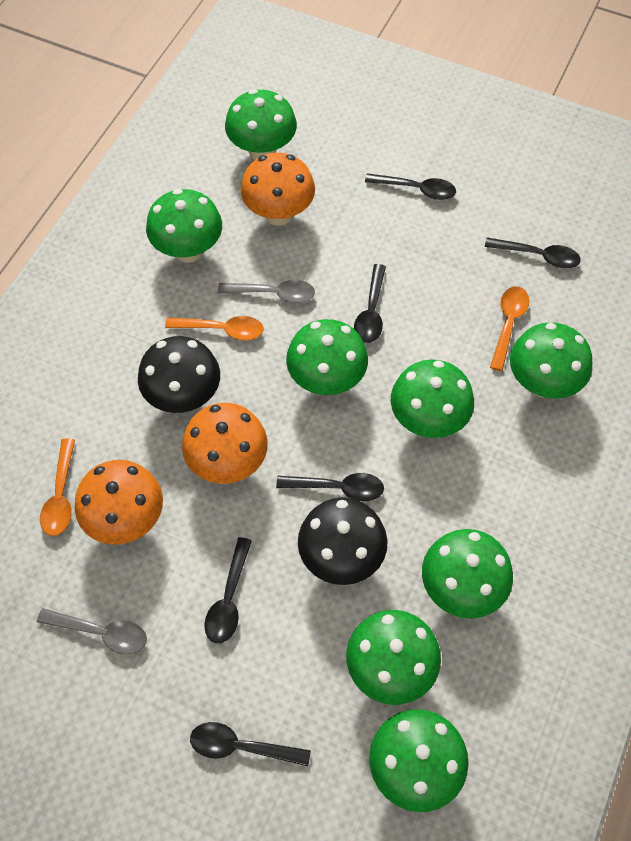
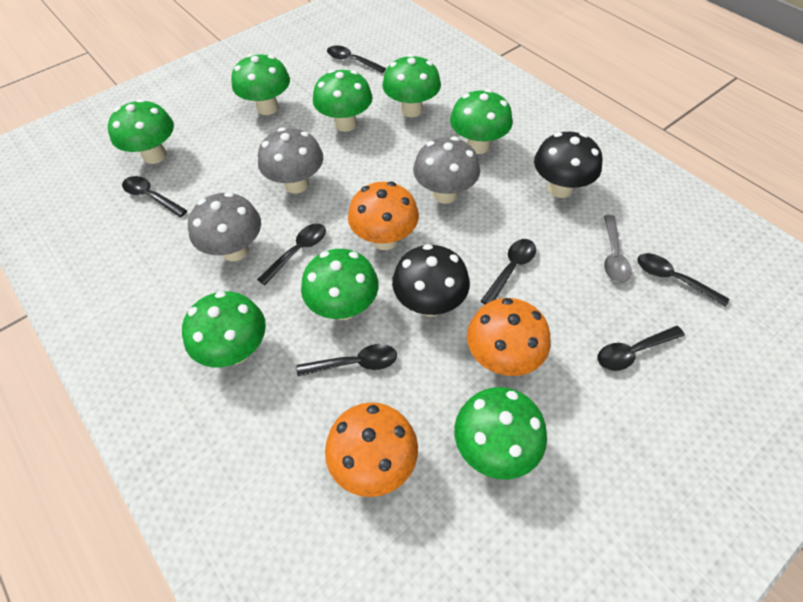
black spoon: [190,722,311,766] [204,537,252,643] [276,473,384,501] [354,264,386,343] [365,173,456,200] [485,237,581,268] = 6 -> [122,176,187,217] [257,224,326,285] [297,344,397,376] [327,45,386,73] [481,239,536,304] [598,326,685,371] [637,253,730,307] = 7
grey mushroom: none = 0 -> [188,192,261,261] [258,128,323,194] [413,137,480,204] = 3
grey spoon: [37,608,147,654] [218,280,315,303] = 2 -> [604,215,631,283] = 1
orange spoon: [40,438,75,536] [165,316,264,340] [490,286,529,371] = 3 -> none = 0

